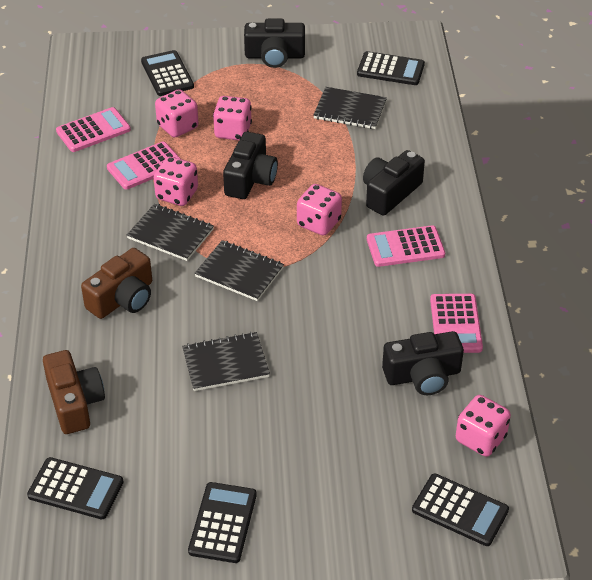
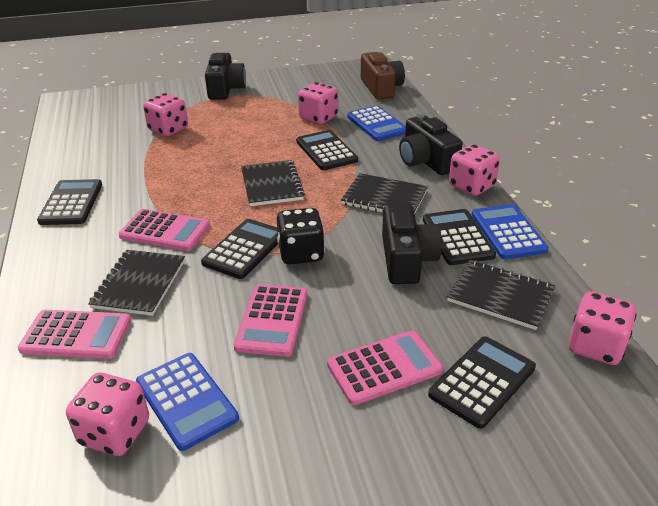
black camera: [223,132,278,199] [244,19,305,68] [363,150,425,216] [382,331,464,395] = 4 -> [205,53,246,100] [382,204,442,284] [399,114,463,175] = 3
black dice: none = 0 -> [277,208,325,265] = 1
blue calculator: none = 0 -> [136,353,239,451] [347,105,406,141] [472,204,549,259] = 3
brown camera: [43,350,105,434] [81,248,152,319] = 2 -> [361,52,405,100] = 1

